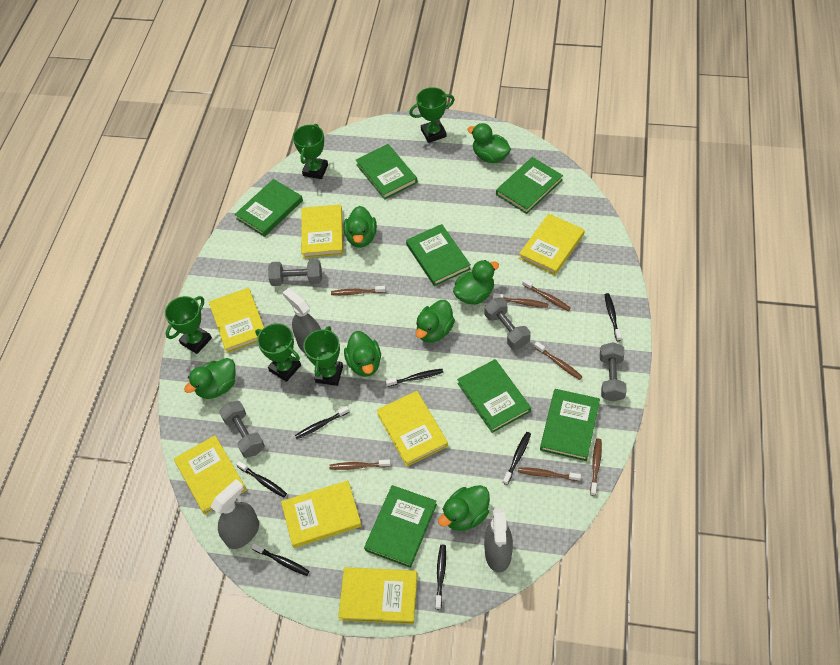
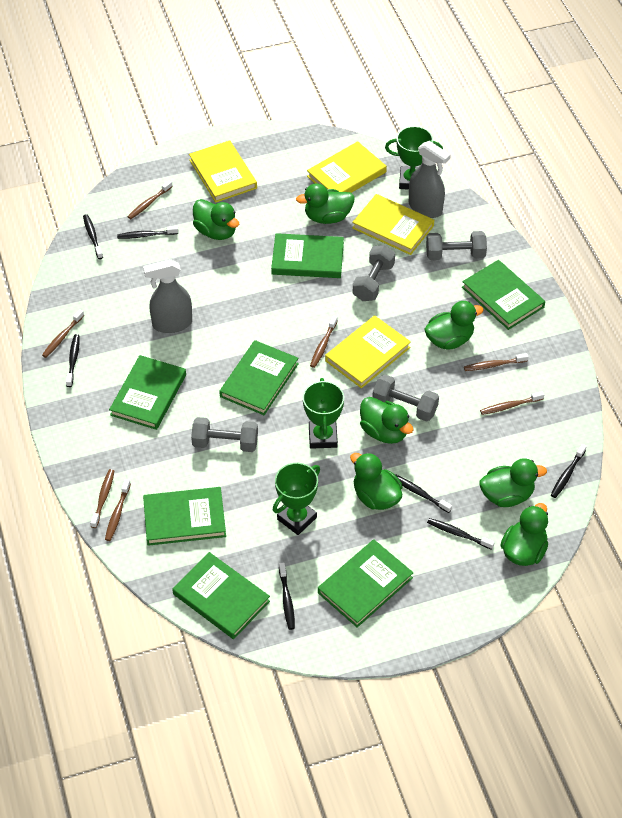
green trophy: [165,296,212,354] [255,323,301,382] [293,124,328,179] [303,326,343,386] [409,87,455,143] = 5 -> [273,463,320,535] [303,378,344,449] [385,126,443,190] = 3
grey spray bottle: [211,479,259,549] [282,288,321,353] [484,508,513,573] = 3 -> [143,259,192,333] [409,141,451,218] = 2
yellow book: [174,435,247,514] [209,288,264,353] [281,480,362,548] [301,204,343,258] [338,567,417,624] [377,391,448,467] [519,214,585,275] = 7 -> [189,140,257,203] [307,141,387,193] [325,315,411,388] [352,194,434,255] = 4

